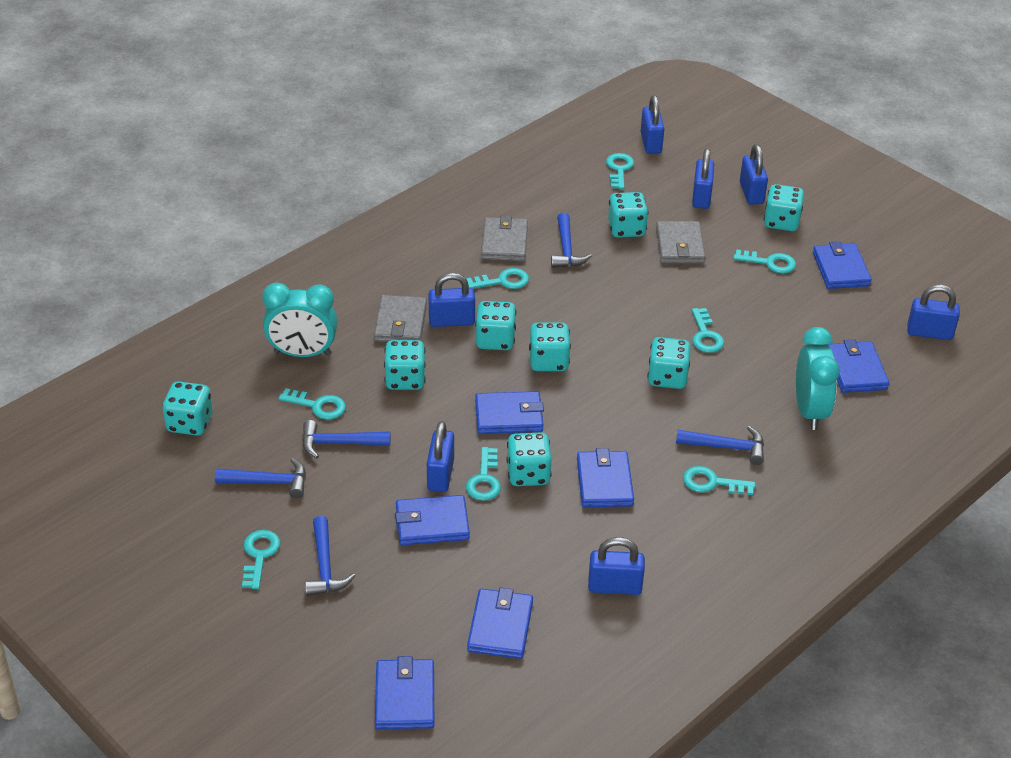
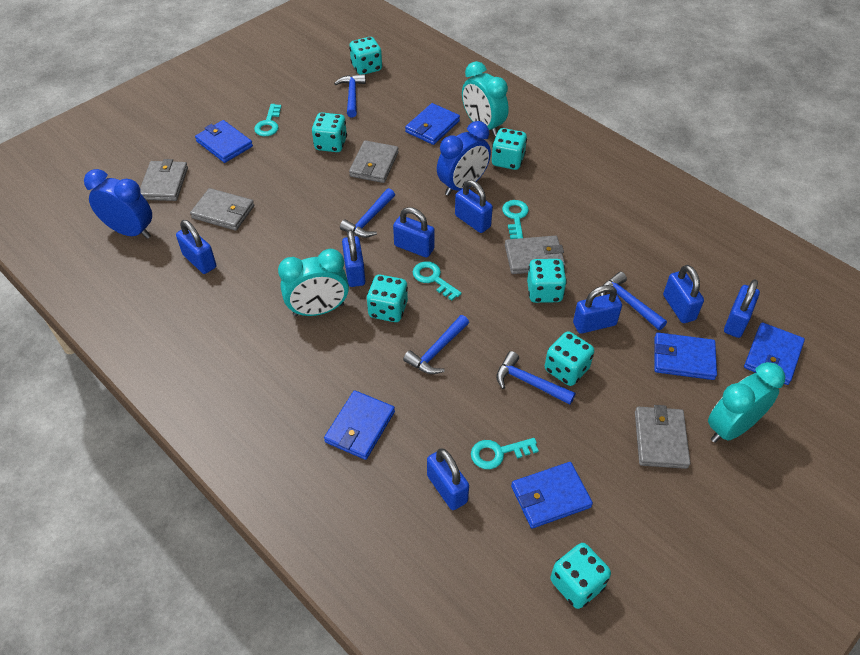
blue clock: none = 0 -> [84,169,152,239] [437,121,491,196] = 2
blue padlock: [427,421,454,492] [428,273,475,327] [588,537,645,595] [641,95,664,154] [692,148,714,209] [740,144,768,205] [907,285,960,340] = 7 -> [176,220,216,274] [342,229,365,287] [393,207,435,258] [427,448,469,510] [455,180,493,233] [573,285,622,334] [663,265,704,323] [724,279,760,338] = 8
blue wallet: [375,656,434,729] [395,495,470,545] [467,588,533,659] [475,391,544,434] [577,448,634,507] [813,241,872,289] [827,339,889,393] = 7 -> [195,120,253,163] [324,390,395,460] [405,103,460,145] [511,462,593,528] [654,332,717,380] [744,322,805,385] = 6
grey wallet: [374,295,427,342] [481,215,528,261] [656,221,705,264] = 3 -> [140,159,188,201] [190,188,254,231] [349,140,399,183] [505,236,565,274] [635,405,691,469] = 5
turquoise clock: [262,283,337,357] [796,327,840,430] = 2 -> [278,249,349,317] [462,61,509,136] [708,362,785,443] = 3
turquoise dice: [162,381,213,436] [384,340,426,390] [475,301,516,350] [506,432,552,486] [529,322,571,371] [608,192,648,238] [647,337,691,389] [764,184,804,231] = 8 -> [312,112,347,152] [349,37,382,75] [366,275,408,322] [492,128,527,170] [527,259,567,303] [545,331,594,386] [550,543,611,609] = 7
turquoise key: [242,530,280,589] [278,388,346,420] [466,268,529,289] [466,447,501,501] [606,153,634,189] [683,466,756,495] [692,308,724,353] [733,249,796,273] = 8 -> [254,104,282,136] [413,261,462,301] [471,438,539,469] [502,200,529,239] = 4

